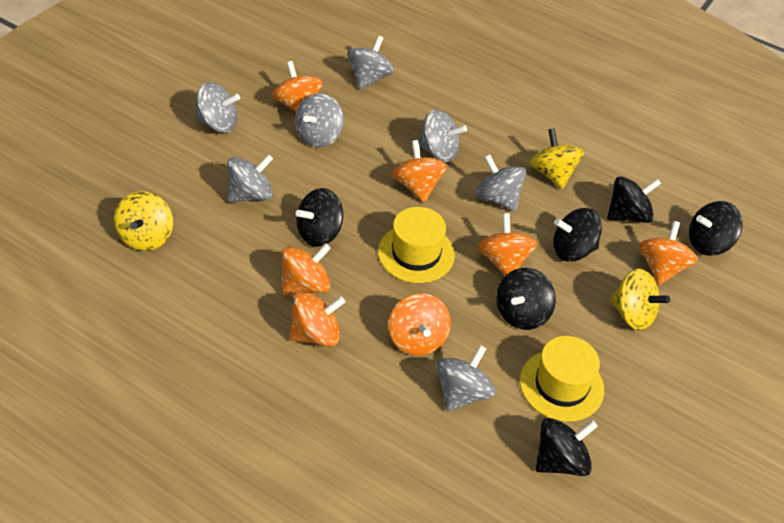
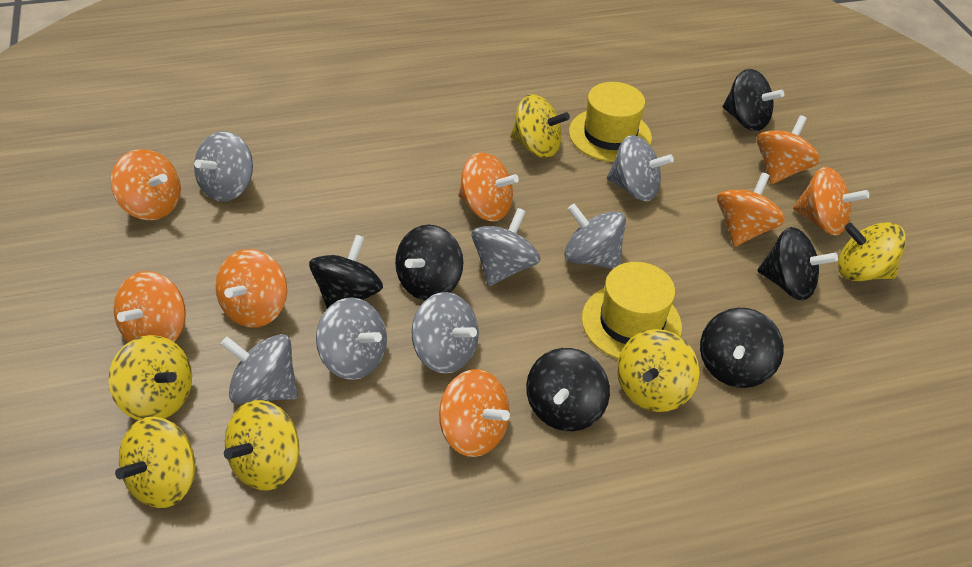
orange spinning top: [272,61,323,112] [282,244,331,296] [289,292,345,347] [388,294,451,356] [392,140,447,202] [478,213,537,276] [639,221,698,285] = 7 -> [111,149,181,220] [114,271,186,342] [215,249,287,327] [439,369,510,457] [458,153,519,222] [717,172,785,247] [756,115,820,184] [793,167,869,236] = 8
yellow spinning top: [114,191,173,251] [530,128,584,189] [610,269,670,330] = 3 -> [108,335,192,420] [115,417,195,508] [224,400,299,490] [510,94,570,158] [617,329,700,412] [838,222,906,281] = 6

